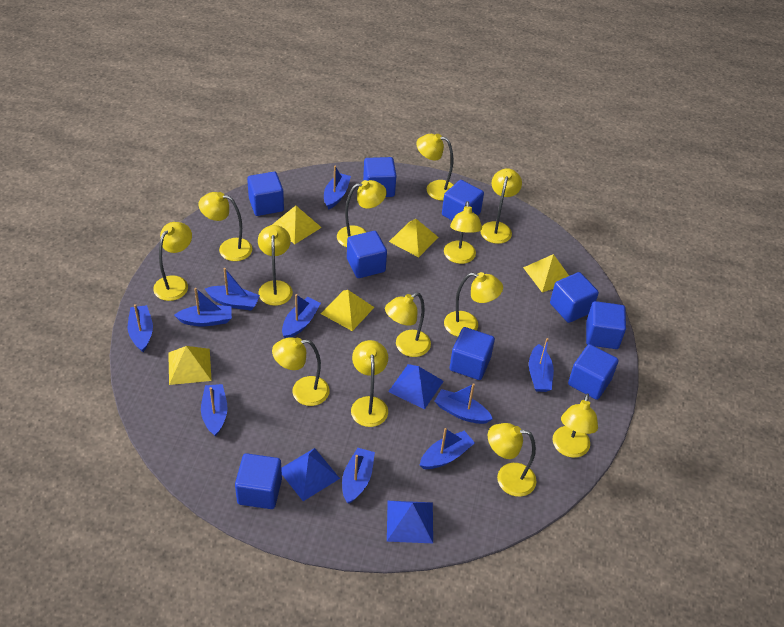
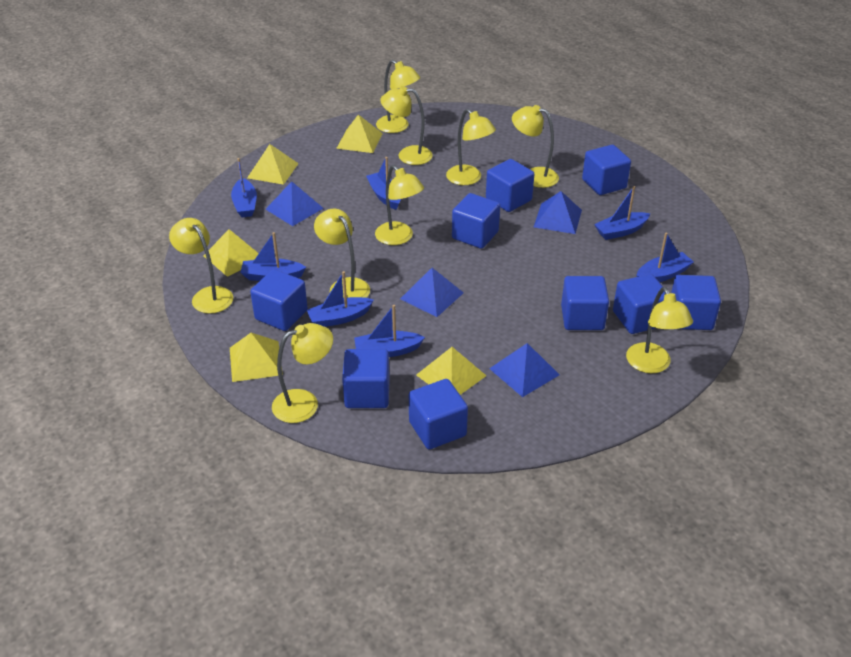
blue boat: [128,304,153,352] [174,288,232,326] [201,384,228,437] [205,268,260,310] [282,294,321,338] [324,166,351,210] [342,448,375,504] [420,428,475,469] [435,383,493,424] [529,338,554,392] = 10 -> [231,158,257,217] [240,232,306,281] [307,271,374,327] [354,305,425,357] [366,157,401,210] [594,186,650,240] [636,233,694,282] = 7
blue pyramid: [281,448,340,501] [387,501,433,543] [388,364,444,410] = 3 -> [266,181,324,226] [400,268,464,317] [489,343,559,397] [534,191,582,234] = 4
yellow lamp: [153,222,192,301] [198,192,252,261] [258,225,293,306] [272,337,330,406] [337,180,387,247] [351,340,388,427] [385,292,431,357] [416,134,453,201] [444,201,482,264] [444,272,503,337] [480,168,522,244] [488,423,536,497] [552,393,598,458] = 13 -> [169,218,233,314] [272,323,333,423] [314,208,370,298] [375,165,424,245] [376,60,420,133] [380,86,433,165] [446,109,496,185] [512,105,559,188] [626,287,693,373] = 9

